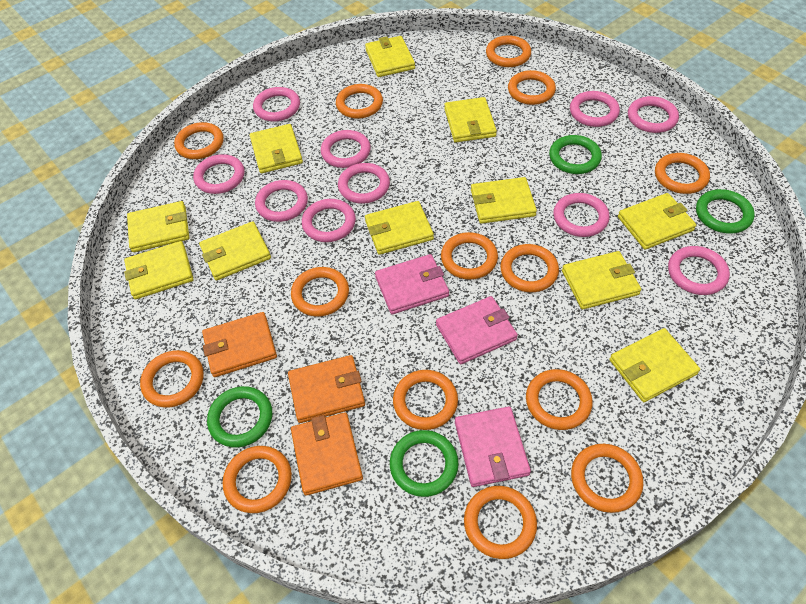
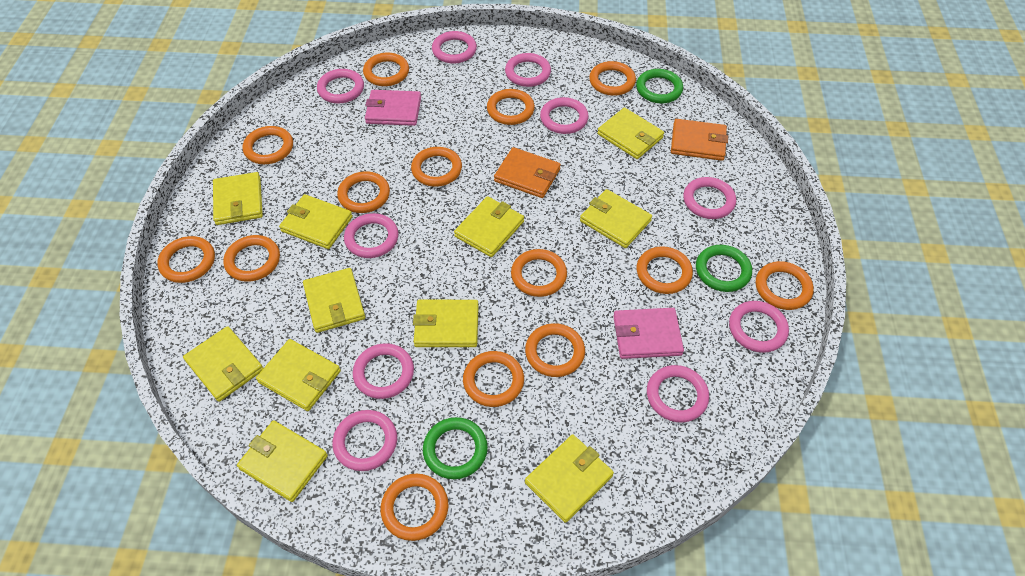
green ring: [207,386,272,448] [390,430,459,497] [549,135,602,174] [696,189,755,234] = 4 -> [423,417,488,479] [636,69,683,104] [696,245,752,292] = 3
orange wallet: [202,312,277,377] [288,355,365,423] [291,412,363,496] = 3 -> [494,147,561,198] [671,119,728,161] = 2
pink wallet: [375,254,449,314] [436,296,518,364] [455,406,531,487] = 3 -> [365,90,421,126] [613,308,684,359] = 2

